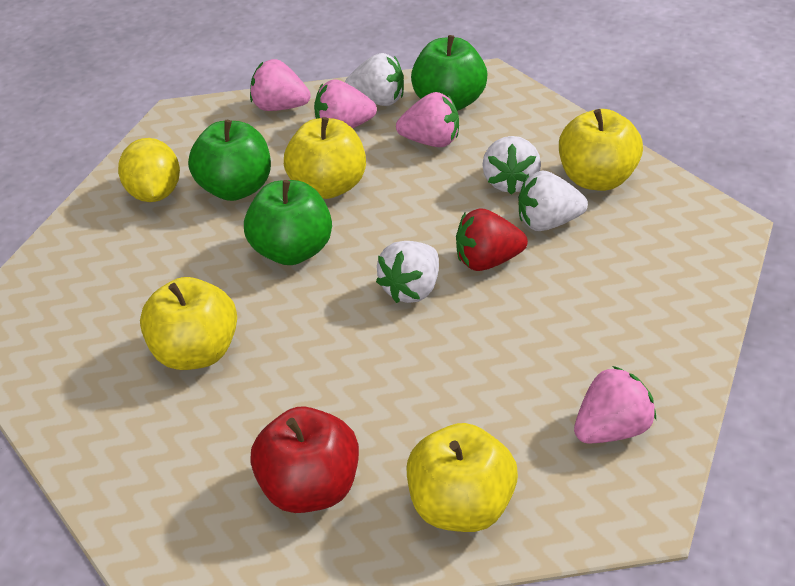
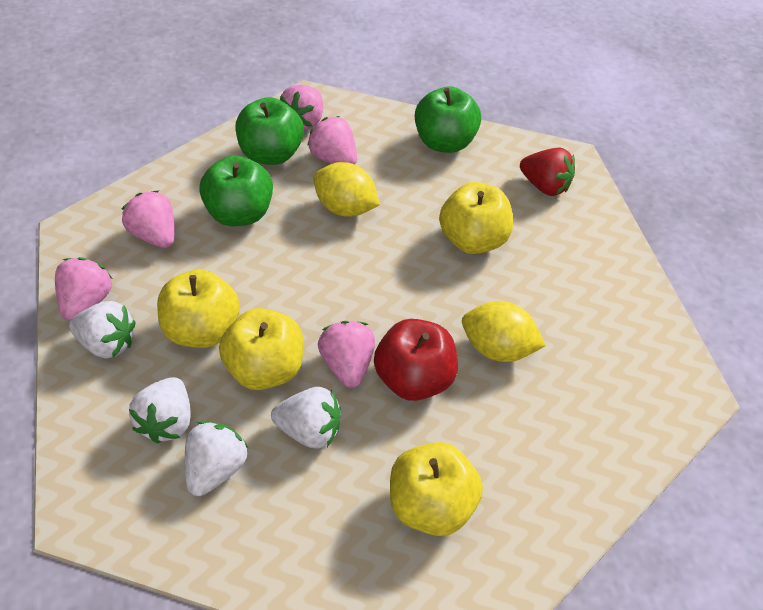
pink strawberry: [250,59,311,111] [314,79,377,128] [396,92,459,147] [574,366,656,444] = 4 -> [55,257,113,321] [122,191,175,248] [280,84,323,130] [307,116,357,164] [318,321,375,388] = 5
yellow lemon: [118,138,180,202] = 1 -> [313,162,380,217] [462,301,546,362] = 2

